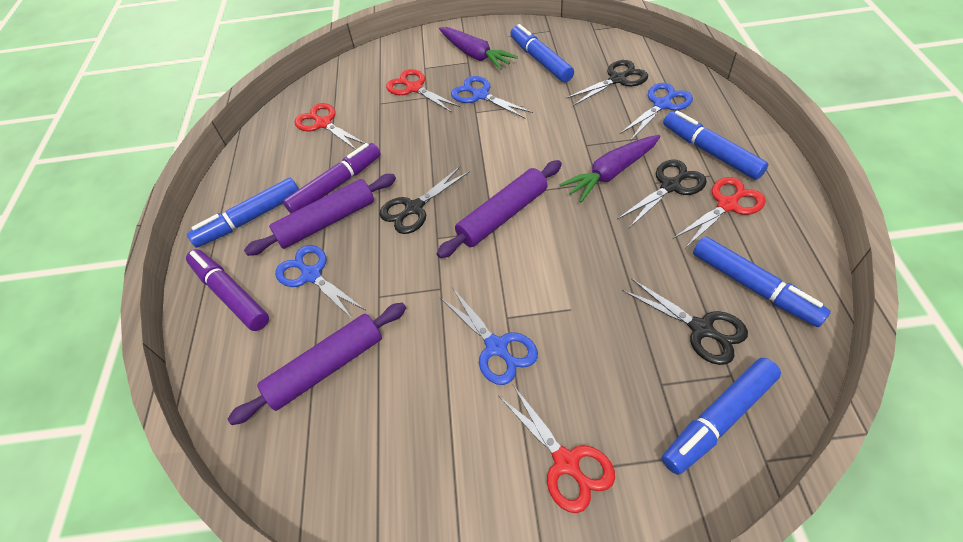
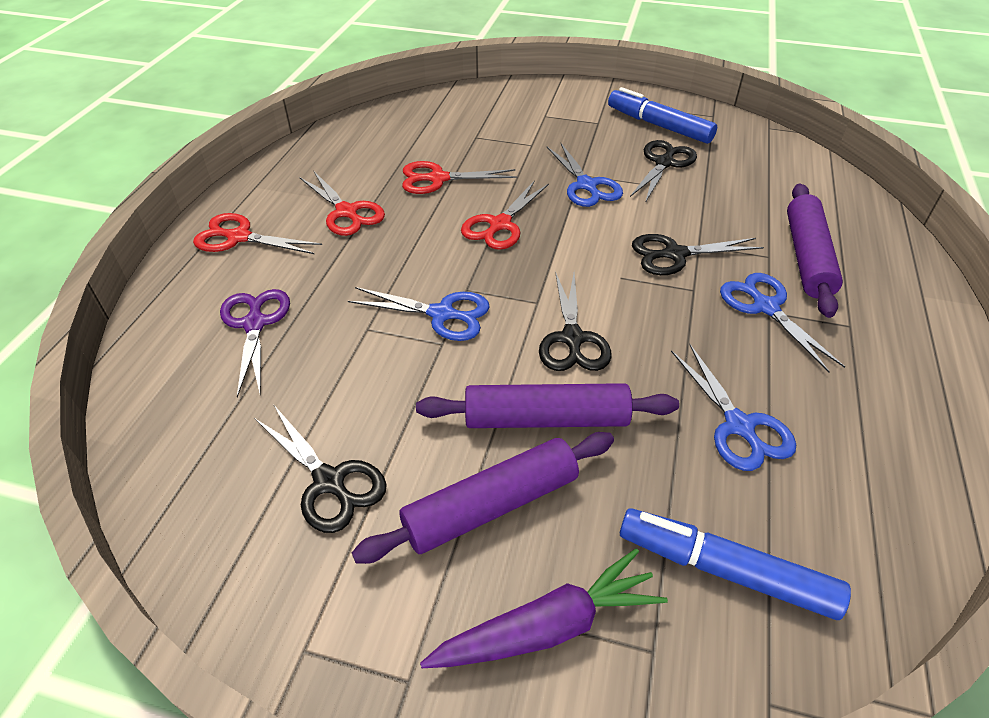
blue marker: [187,178,299,248] [510,24,574,82] [662,358,781,475] [663,111,769,180] [693,236,831,327] = 5 -> [608,87,717,144] [620,508,851,620] = 2
purple carrot: [439,27,518,70] [559,135,661,202] = 2 -> [420,548,668,668] = 1
purple marker: [186,249,269,331] [283,143,381,214] = 2 -> none = 0
purple scissors: none = 0 -> [220,289,290,397] = 1

